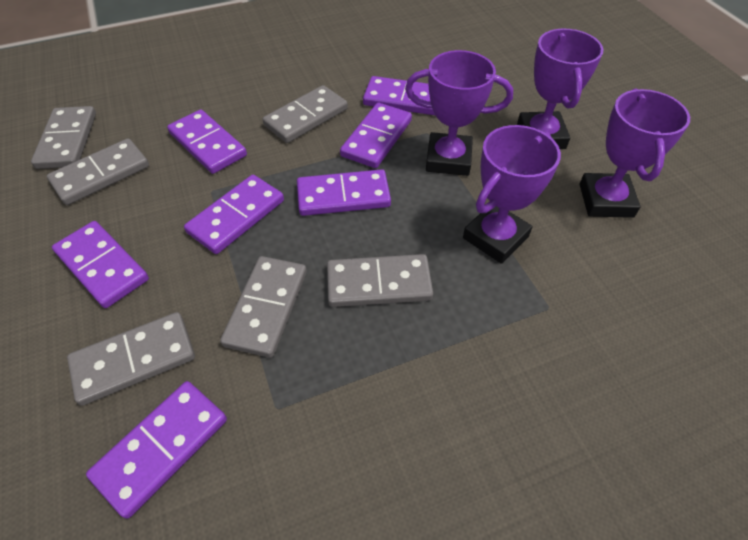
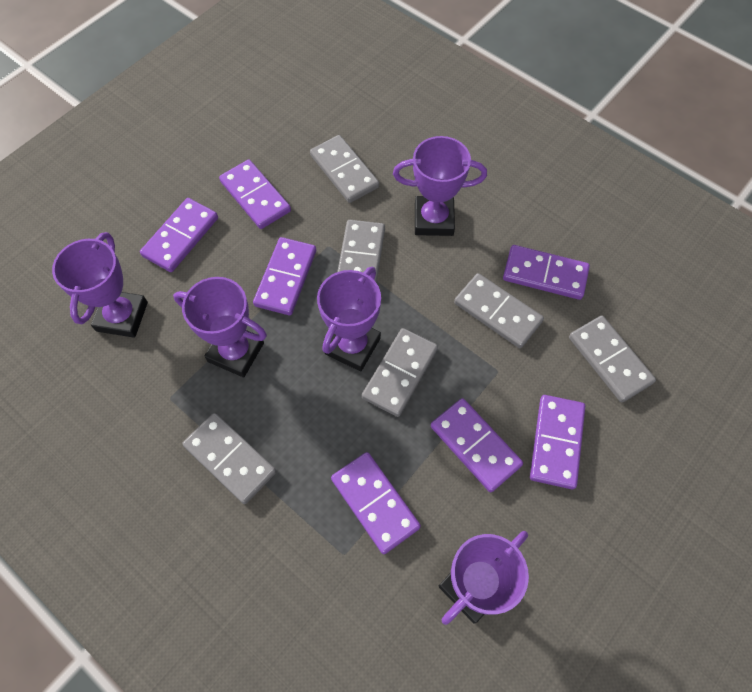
purple trophy: [405,50,513,176] [463,125,561,264] [517,28,603,149] [579,89,690,218] = 4 -> [52,232,148,338] [173,277,267,377] [317,266,381,371] [393,136,487,236] [439,531,529,625] = 5

